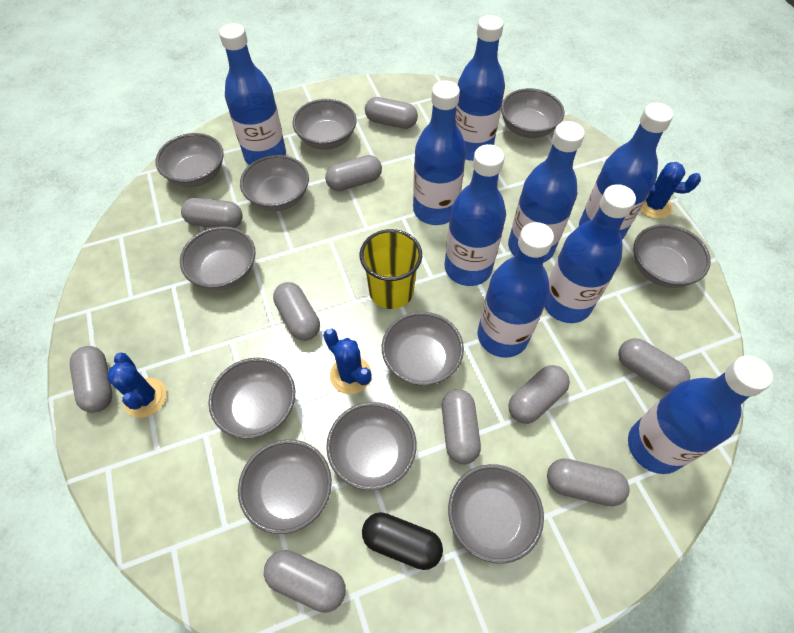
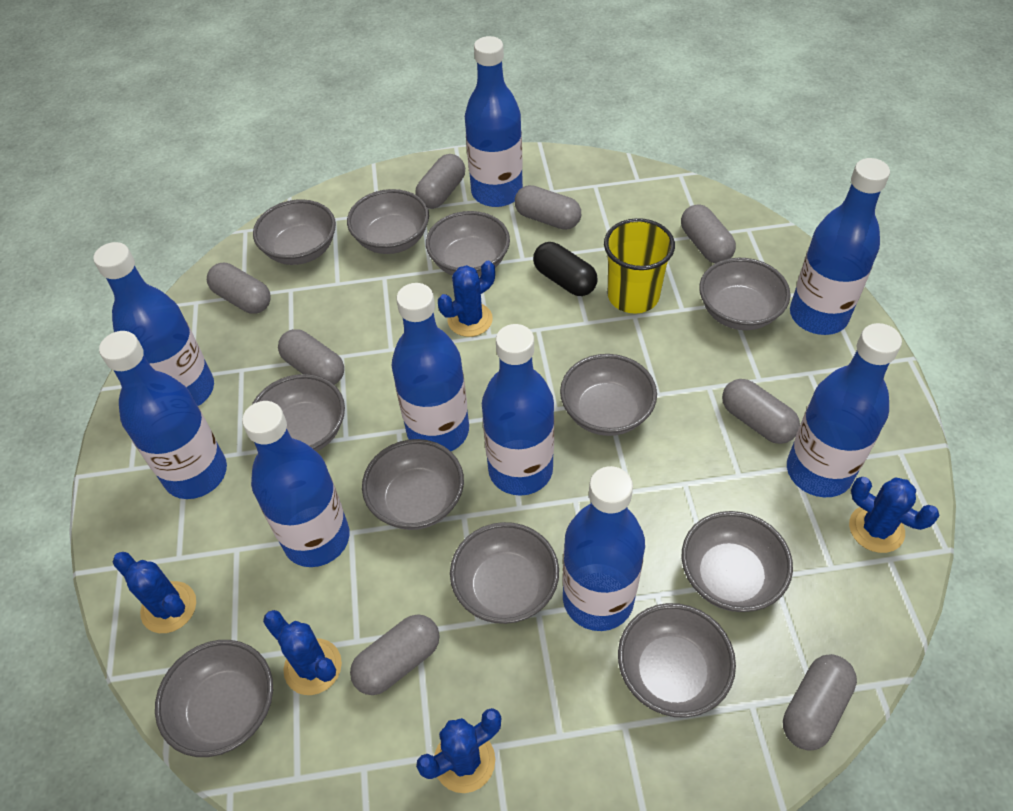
blue cactus: [107,353,167,418] [323,329,372,394] [640,162,701,219] = 3 -> [113,552,196,633] [263,610,342,695] [416,708,501,793] [438,261,495,337] [849,477,939,553] = 5
grey capsule: [70,346,112,413] [181,198,243,228] [264,550,346,613] [273,282,320,341] [325,155,382,191] [365,97,418,129] [442,389,481,464] [509,365,570,424] [547,458,630,506] [618,338,690,392] = 10 -> [207,263,271,314] [278,329,344,385] [350,614,439,695] [415,154,465,209] [515,185,581,230] [681,204,736,263] [722,379,800,444] [783,654,857,751] = 8

